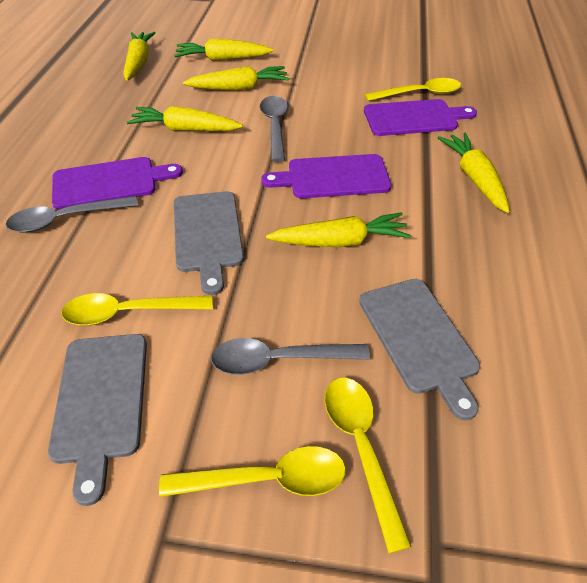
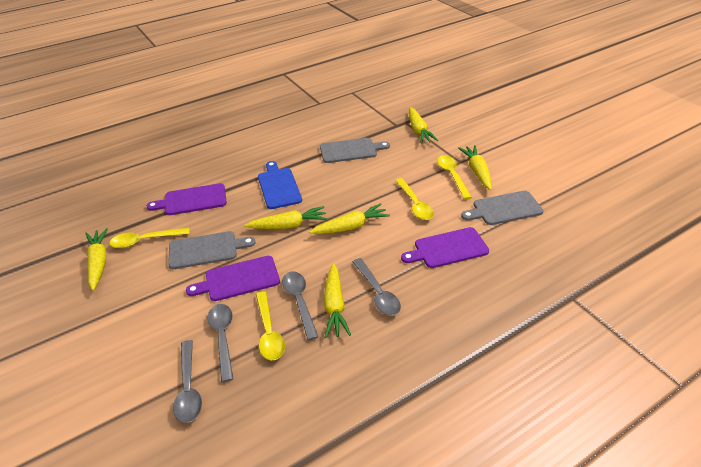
blue cutting board: none = 0 -> [258,161,302,209] = 1
grey spoon: [6,196,138,233] [211,338,370,375] [260,96,288,162] = 3 -> [173,340,202,423] [207,304,233,382] [282,271,318,340] [353,258,401,316] = 4

